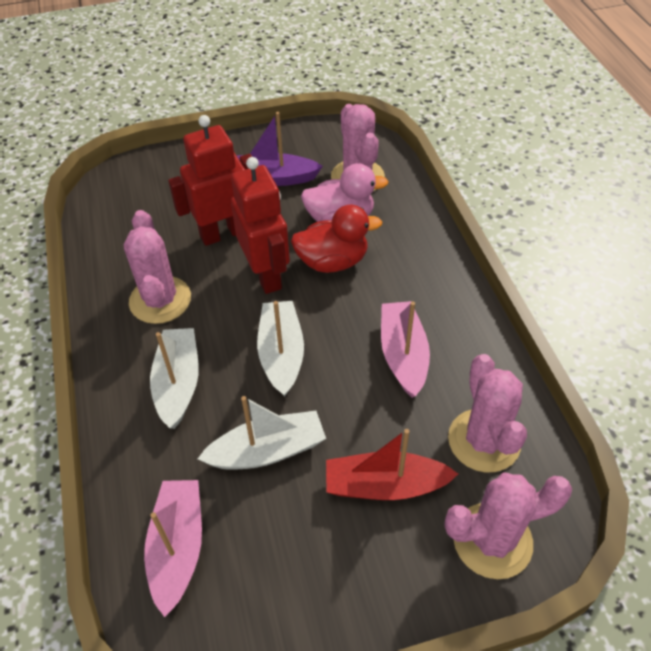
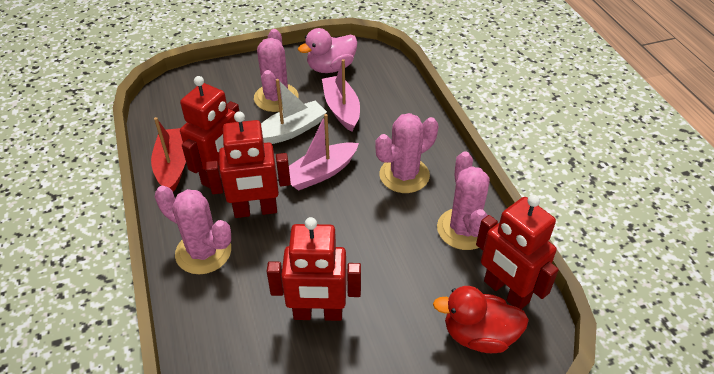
purple boat: [237,112,323,186] = 1 -> none = 0
red robot: [168,115,252,246] [231,157,290,294] = 2 -> [180,76,239,189] [206,111,291,218] [267,217,361,321] [476,195,559,309] = 4
white boat: [150,328,199,429] [198,396,326,470] [257,301,304,397] = 3 -> [261,79,327,144] = 1

